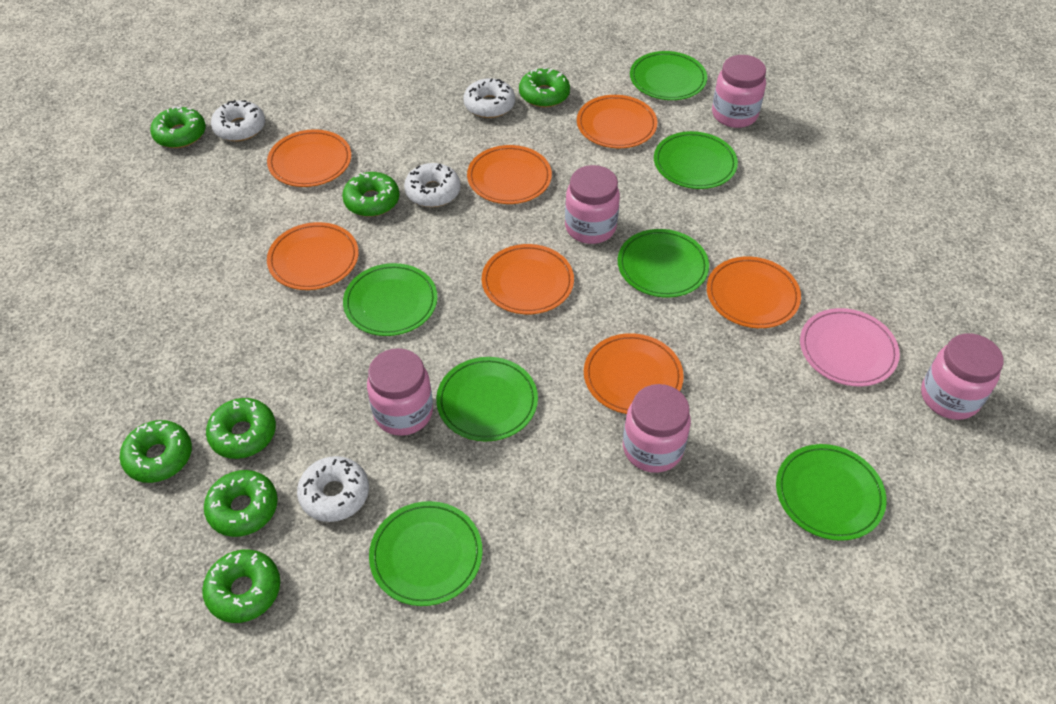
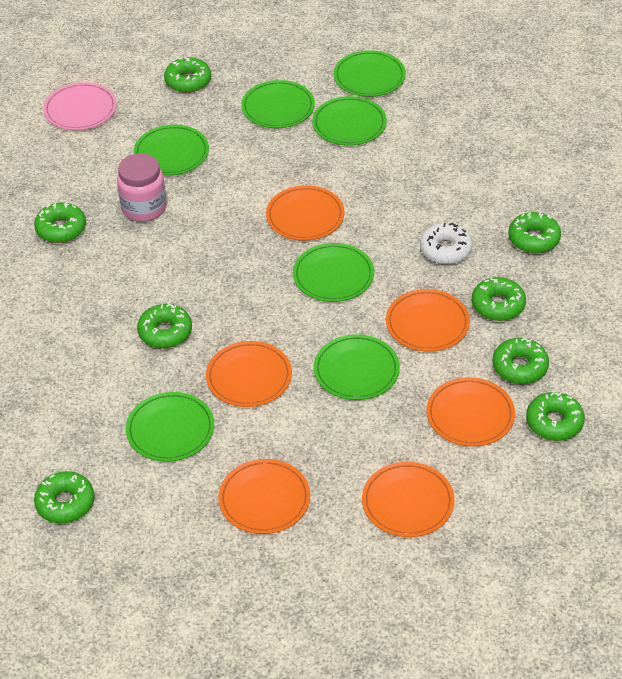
green donut: [120,420,192,483] [150,106,206,148] [202,549,280,623] [204,470,278,537] [206,398,276,459] [342,172,399,217] [519,67,570,107] = 7 -> [34,202,86,243] [34,471,95,523] [137,304,192,349] [164,57,211,93] [472,277,526,321] [492,338,549,384] [508,212,561,253] [526,392,585,441] = 8
orange plate: [267,129,351,187] [267,222,359,290] [467,145,552,204] [482,244,574,314] [577,95,657,148] [584,333,684,414] [707,256,801,328] = 7 -> [206,341,292,407] [218,459,310,534] [266,185,345,241] [362,462,454,537] [386,289,470,352] [426,377,515,447] = 6
pink jar: [367,348,433,436] [565,165,620,244] [623,384,691,473] [712,55,766,128] [921,333,1004,420] = 5 -> [117,153,167,222] = 1
white donut: [211,100,265,141] [297,456,369,522] [404,163,461,207] [464,78,515,118] = 4 -> [420,223,473,264] = 1

